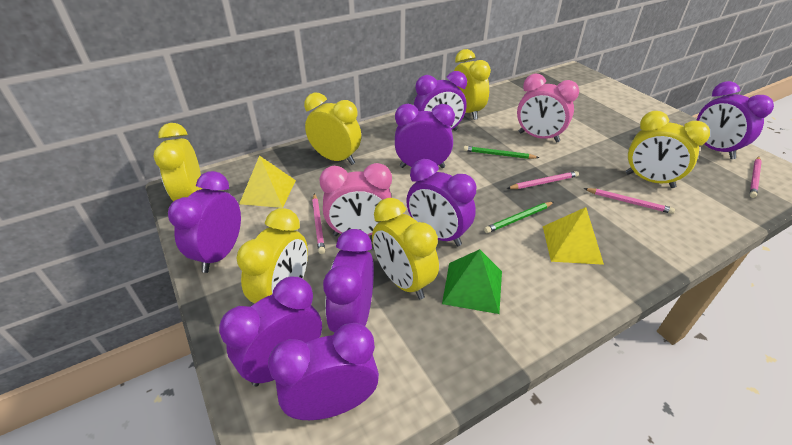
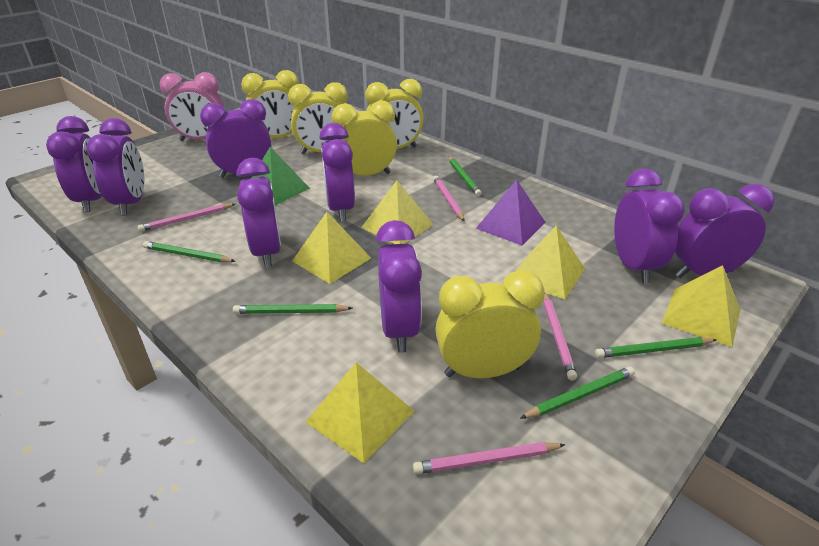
green pencil: [463,146,539,159] [484,202,554,233] = 2 -> [143,241,236,263] [233,304,352,314] [448,156,482,196] [520,367,635,419] [595,337,716,358] = 5
pink clock: [319,163,392,236] [517,74,579,143] = 2 -> [160,72,225,141] = 1
purple pyramid: none = 0 -> [476,180,546,245] = 1
yellow clock: [153,123,202,202] [236,208,308,303] [304,93,361,165] [372,198,439,299] [454,49,491,120] [626,111,710,188] = 6 -> [241,70,299,138] [288,82,348,154] [332,101,397,176] [365,79,424,149] [435,270,545,379] = 5
yellow pyramid: [239,155,296,208] [543,207,604,265] = 2 -> [292,212,371,284] [306,363,414,463] [361,181,434,244] [516,225,585,300] [662,265,741,347] = 5

